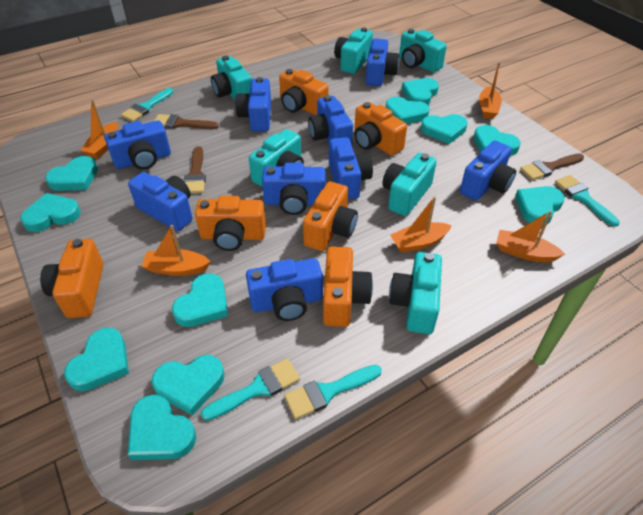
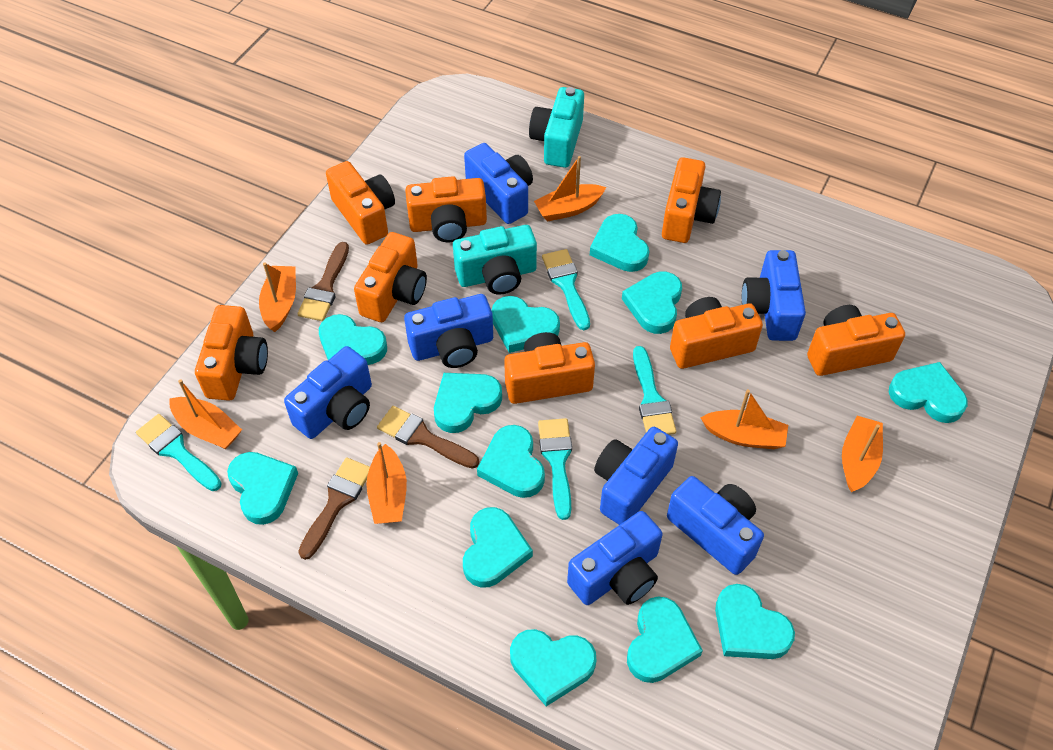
blue camera: [104,120,171,170] [128,172,193,231] [235,77,271,132] [246,258,323,321] [262,163,326,215] [308,95,353,145] [329,137,373,199] [365,39,400,86] [460,141,516,201] = 9 -> [284,346,372,439] [404,294,493,368] [464,143,533,224] [567,511,663,605] [594,427,678,525] [667,476,764,575] [742,250,806,341] = 7
orange boat: [80,99,118,159] [141,225,211,276] [390,196,452,253] [479,63,502,119] [496,210,565,262] = 5 -> [169,379,242,449] [259,262,296,332] [366,442,407,524] [534,156,606,222] [701,389,788,449] [842,416,883,492] = 6
orange camera: [40,239,104,318] [195,196,266,251] [279,69,329,115] [303,182,358,251] [323,246,373,327] [354,102,407,156] = 6 -> [195,305,268,401] [326,161,395,245] [354,232,427,322] [405,176,487,242] [504,332,595,404] [662,157,721,243] [670,297,763,369] [807,305,905,376] = 8
turquoise camera: [211,55,252,100] [249,129,304,187] [334,27,373,74] [382,153,437,216] [389,252,442,334] [399,29,447,73] = 6 -> [453,225,537,295] [529,87,584,168] = 2
turquoise heart: [20,193,81,232] [45,156,98,191] [64,328,129,391] [128,395,196,460] [151,355,225,416] [172,273,228,327] [386,97,430,124] [401,78,439,105] [421,114,468,144] [473,125,521,156] [515,186,565,226] = 11 -> [227,452,298,525] [319,314,387,365] [434,373,502,433] [463,507,533,588] [477,425,545,498] [491,296,560,353] [510,629,597,706] [590,214,650,272] [622,271,682,334] [627,596,703,683] [715,584,795,659] [889,362,968,423] = 12

